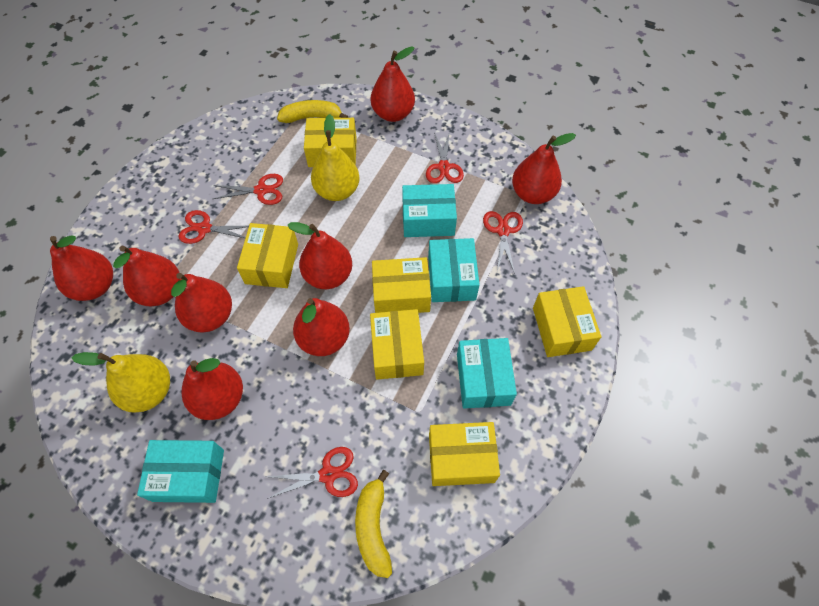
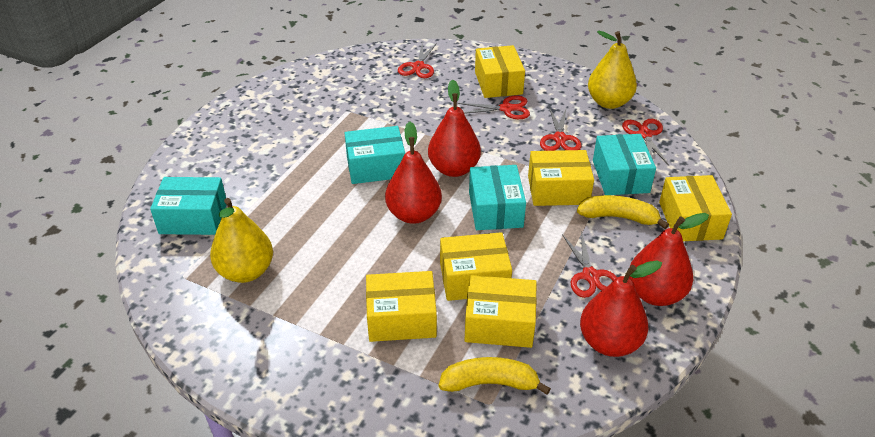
red pear: [50,236,113,301] [113,245,179,306] [171,273,232,333] [181,358,243,420] [288,222,352,289] [293,298,350,356] [371,46,415,122] [512,133,576,204] = 8 -> [385,122,442,224] [428,80,481,177] [580,260,662,357] [629,213,709,306] = 4

